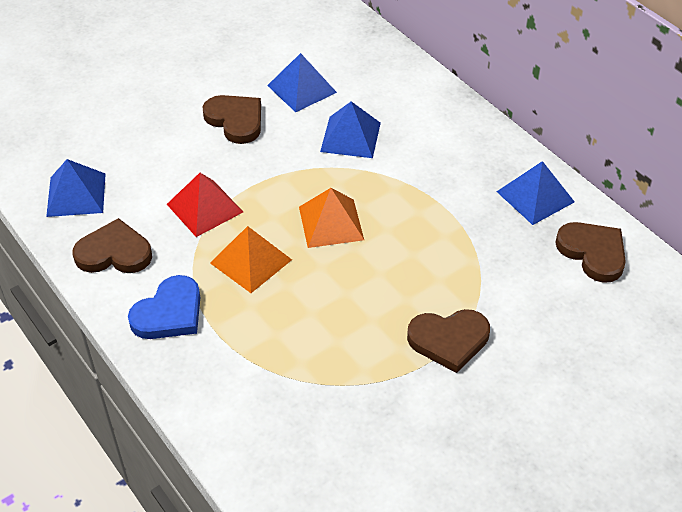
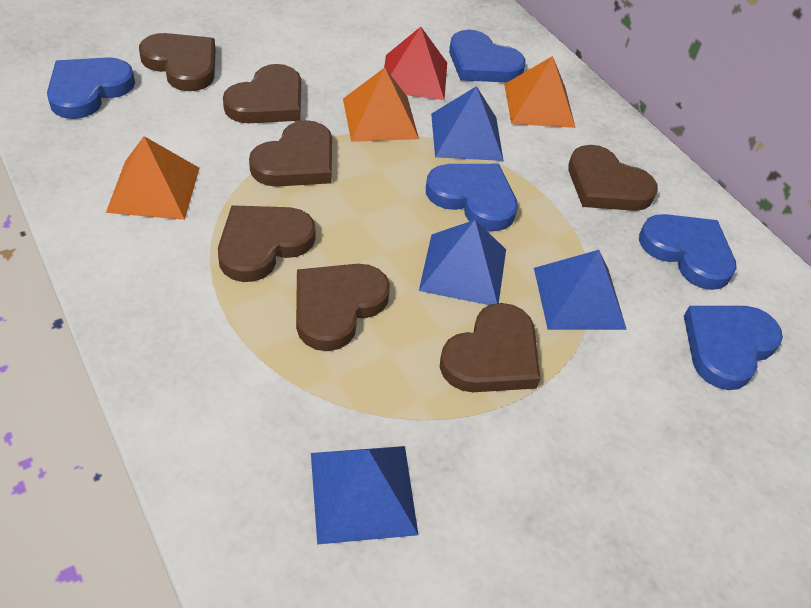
blue heart: [128,275,200,339] = 1 -> [47,57,135,119] [426,164,518,231] [449,30,526,82] [639,214,737,290] [684,306,783,390] = 5
brown heart: [73,218,152,273] [203,95,261,144] [407,309,490,373] [555,222,626,283] = 4 -> [139,33,216,91] [218,205,316,282] [223,64,301,123] [249,120,332,187] [296,264,390,351] [440,303,540,392] [568,145,658,211] = 7
orange pyramid: [210,226,292,293] [299,188,364,248] = 2 -> [106,136,200,220] [343,68,419,142] [504,56,575,128] = 3

